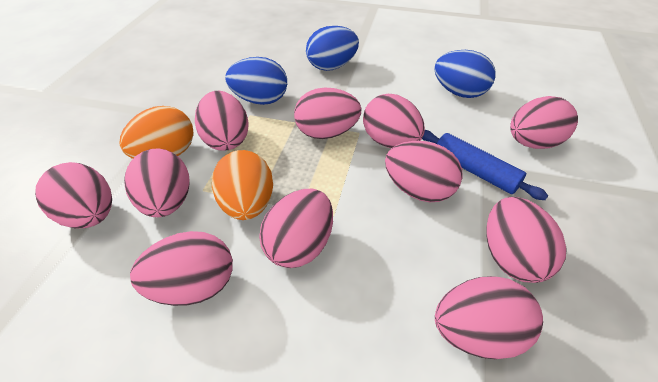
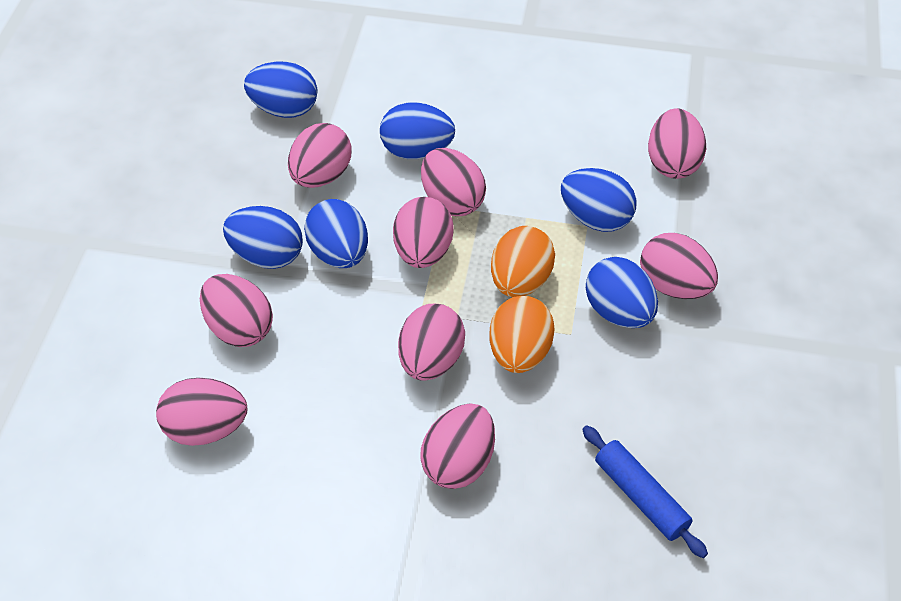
blue egg: [226,57,287,105] [306,26,359,71] [434,50,496,98] = 3 -> [223,206,303,269] [244,62,317,118] [304,199,368,268] [380,102,455,159] [561,168,636,232] [586,257,658,328] = 6
pink egg: [35,162,112,228] [124,148,190,217] [130,231,233,306] [195,91,249,151] [259,189,333,268] [294,87,362,139] [363,94,425,148] [385,141,463,202] [435,276,543,359] [486,197,567,283] [510,96,578,149] = 11 -> [156,378,247,446] [200,274,273,347] [288,123,352,188] [393,197,454,268] [398,304,465,381] [420,404,495,489] [421,148,486,216] [640,233,718,299] [648,108,706,179] = 9

